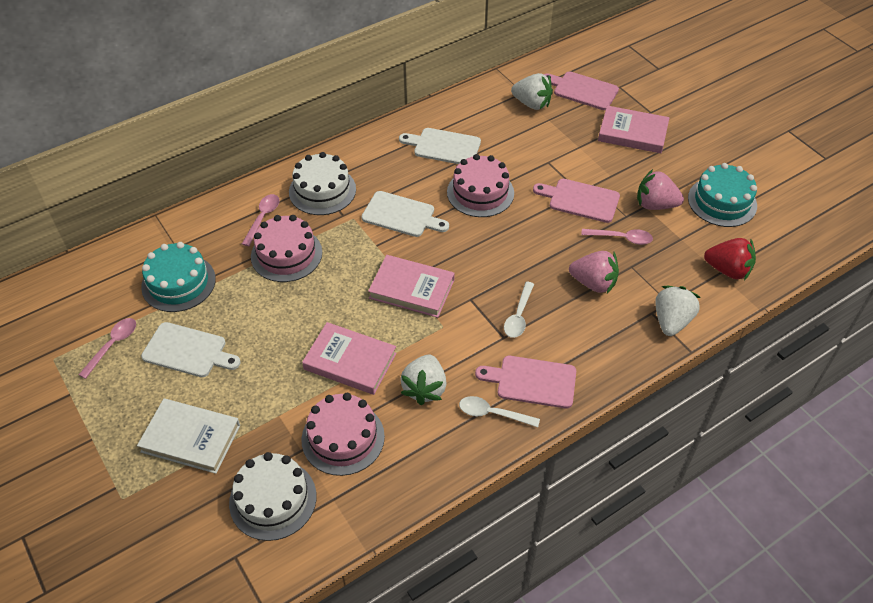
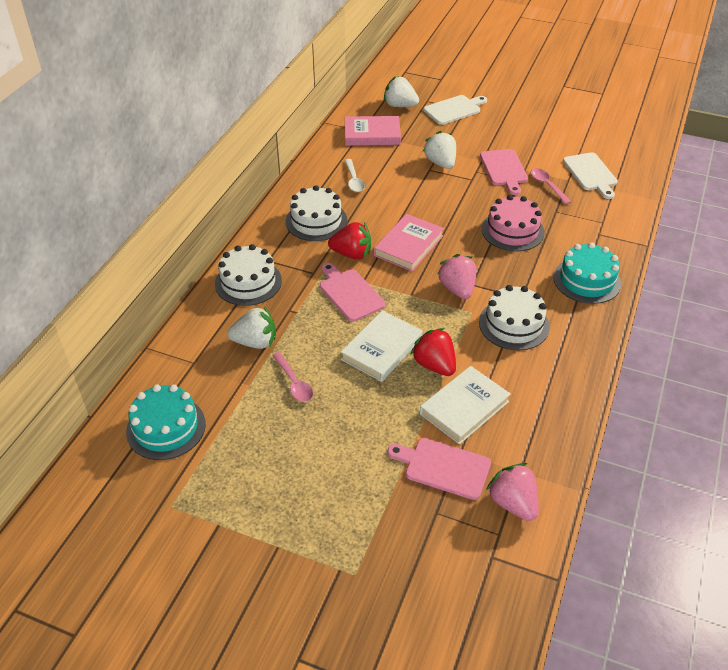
pink book: [302,322,397,395] [368,255,455,318] [598,106,669,153] = 3 -> [345,116,401,146] [374,214,444,271] = 2
pink cake: [251,215,322,282] [301,393,385,476] [447,154,514,217] = 3 -> [481,195,545,252] = 1
pink spoon: [79,318,136,379] [242,194,279,246] [581,229,653,245] = 3 -> [272,352,313,402] [531,168,571,204] = 2
red strawberry: [704,238,756,280] = 1 -> [328,222,371,260] [411,328,456,376] = 2
white book: [137,398,240,474] = 1 -> [341,310,423,382] [420,366,511,445] = 2
white cake: [229,452,317,541] [289,152,356,215] = 2 -> [215,244,282,306] [286,185,347,241] [479,285,550,350] = 3
white cutting board: [141,322,241,377] [361,191,449,237] [399,128,481,164] = 3 -> [423,95,487,125] [563,152,618,199] = 2
white spoon: [459,396,540,427] [504,282,534,338] = 2 -> [345,159,365,192] = 1

